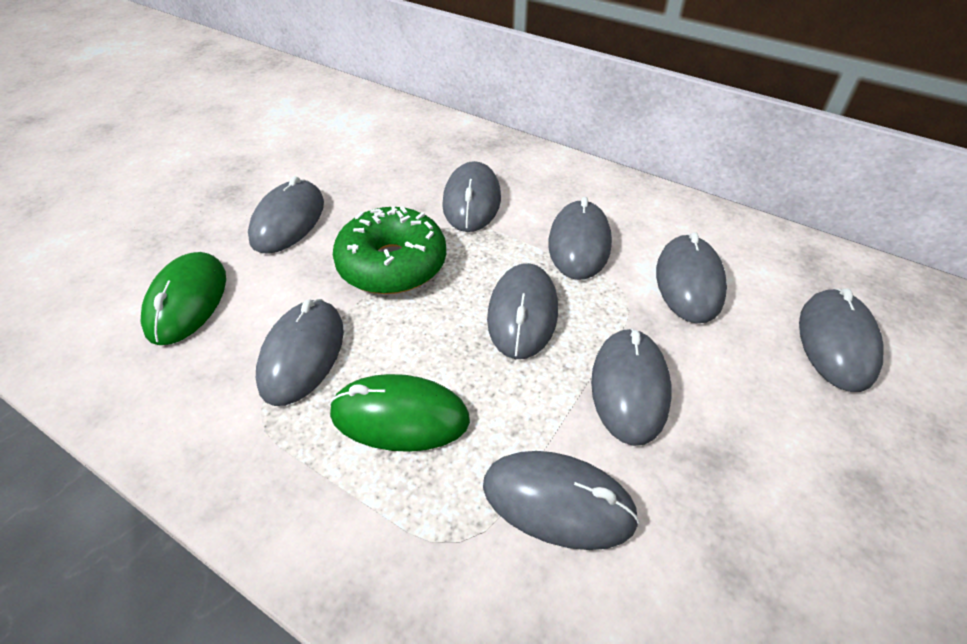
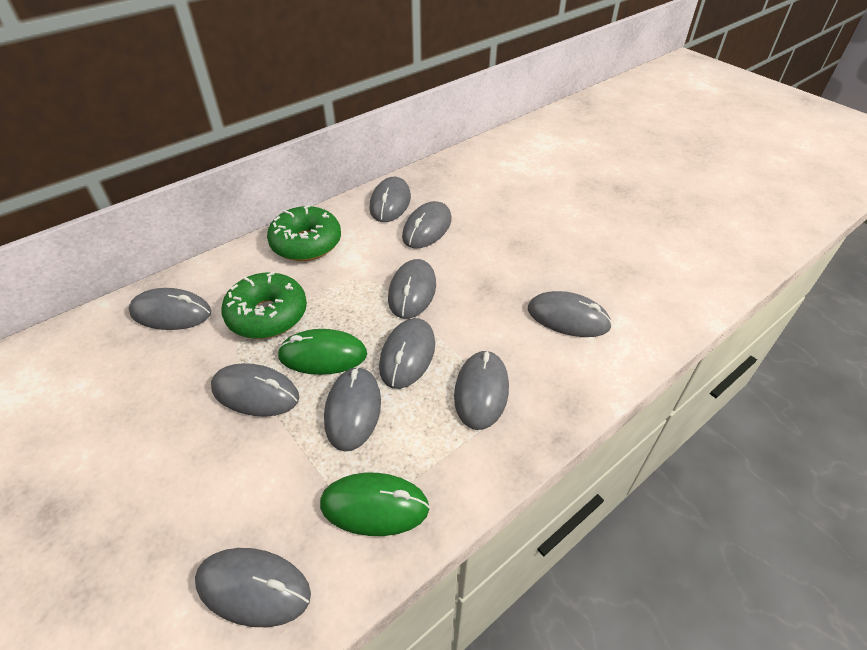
green donut: [333,206,446,294] = 1 -> [221,272,307,339] [267,205,341,261] = 2
grey mouse: [248,176,324,254] [256,299,344,406] [442,161,501,232] [483,451,640,550] [487,263,558,359] [548,197,612,280] [591,328,672,446] [656,232,727,323] [799,288,884,392] = 9 -> [129,288,212,330] [195,548,311,627] [211,363,300,417] [324,366,381,452] [369,177,411,222] [379,318,435,389] [388,259,436,319] [402,201,452,248] [454,350,509,430] [528,291,612,337] = 10

